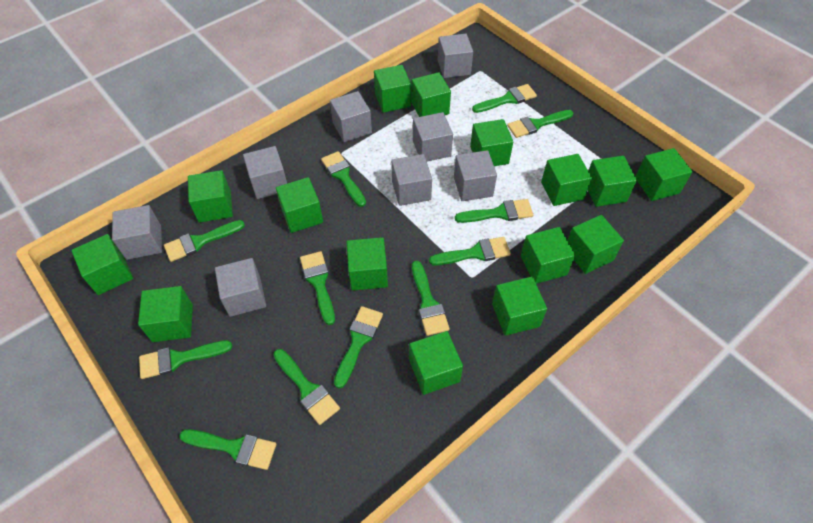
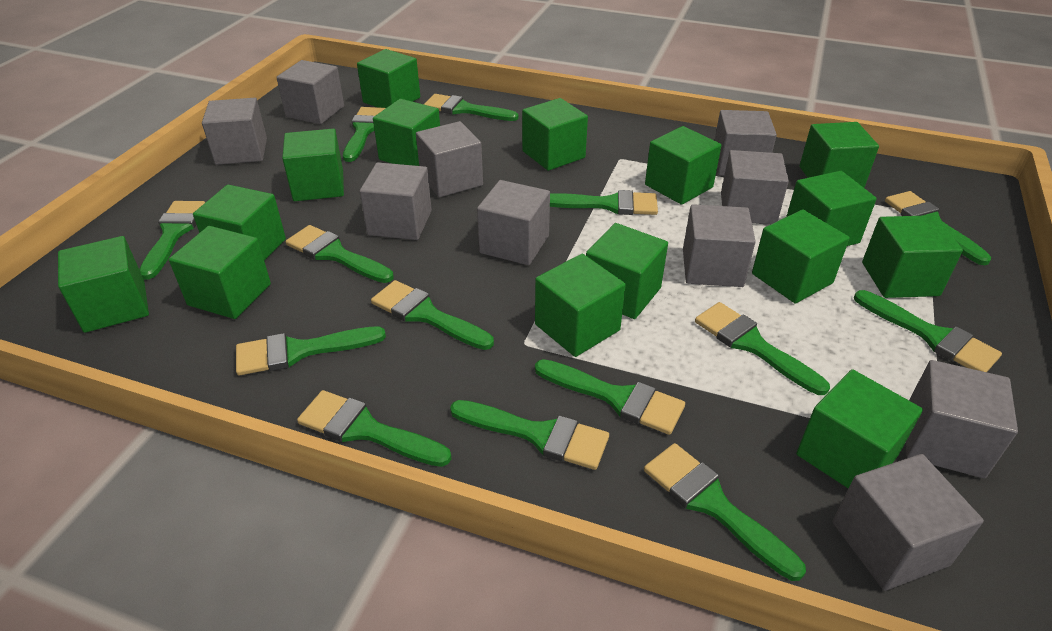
green brush: [139,340,232,379] [164,220,245,262] [179,429,276,470] [273,349,340,425] [300,251,335,325] [321,151,366,207] [334,306,383,389] [412,261,450,336] [429,237,511,265] [455,199,533,223] [472,84,537,113] [507,110,573,138] = 12 -> [139,201,205,280] [236,327,386,375] [286,225,394,283] [297,390,452,467] [343,107,386,162] [371,280,494,350] [424,94,519,121] [450,400,609,470] [535,359,685,435] [550,190,658,215] [644,443,806,581] [695,302,830,395] [854,290,1002,372] [885,191,991,265] = 14
grey cube: [112,205,162,260] [215,258,266,317] [243,146,287,199] [330,91,372,142] [391,154,432,206] [413,112,453,162] [438,34,473,78] [454,150,497,201] = 8 -> [202,98,267,165] [276,60,344,124] [360,162,432,240] [416,121,483,197] [477,180,550,265] [683,204,756,287] [714,110,777,176] [721,150,789,225] [832,454,984,591] [906,360,1018,478] = 10

